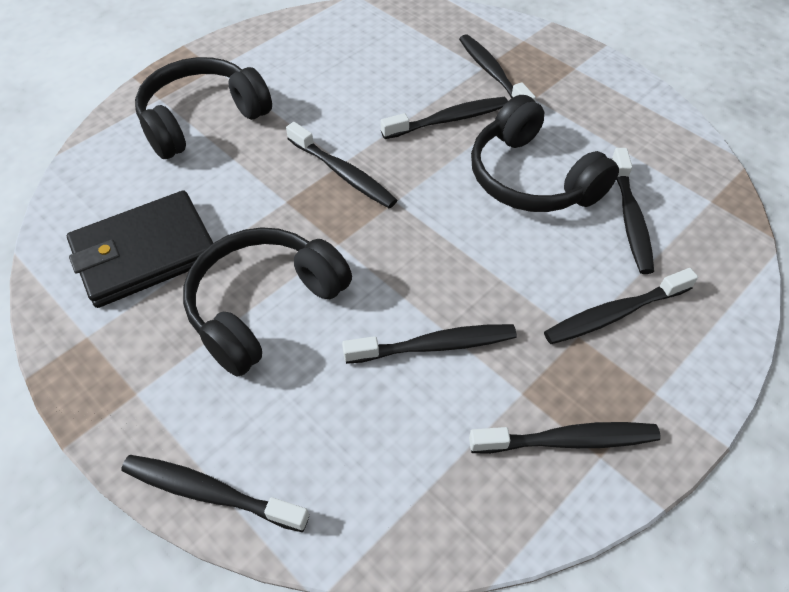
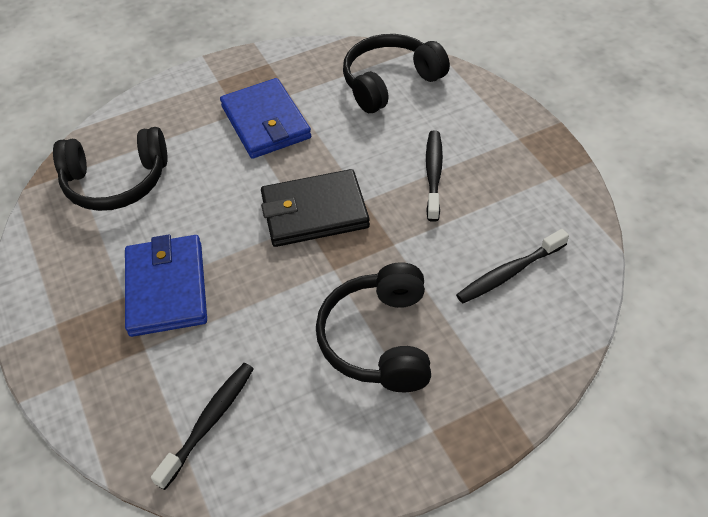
black toothbrush: [121,455,309,532] [286,122,397,208] [342,324,517,364] [381,97,508,139] [459,34,536,101] [469,422,661,454] [544,268,698,344] [612,148,654,274] = 8 -> [151,363,254,490] [426,130,443,222] [456,229,569,303] = 3
blue wallet: none = 0 -> [125,235,207,337] [220,78,311,159] = 2

